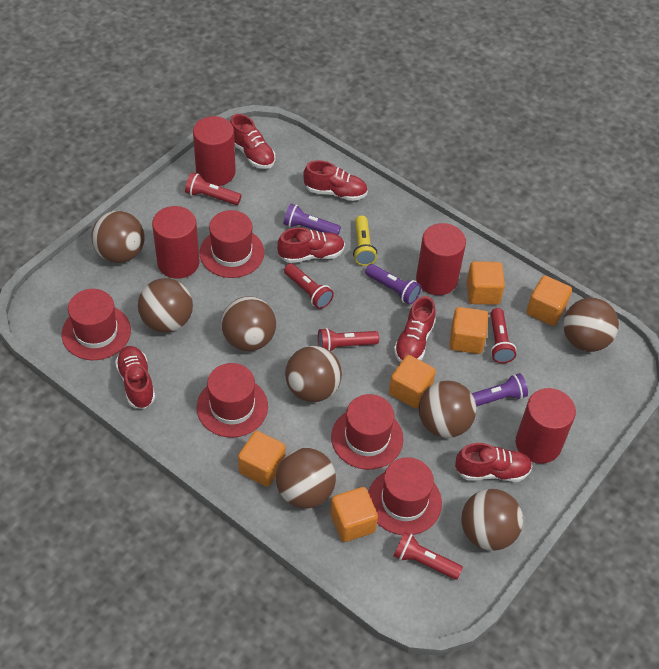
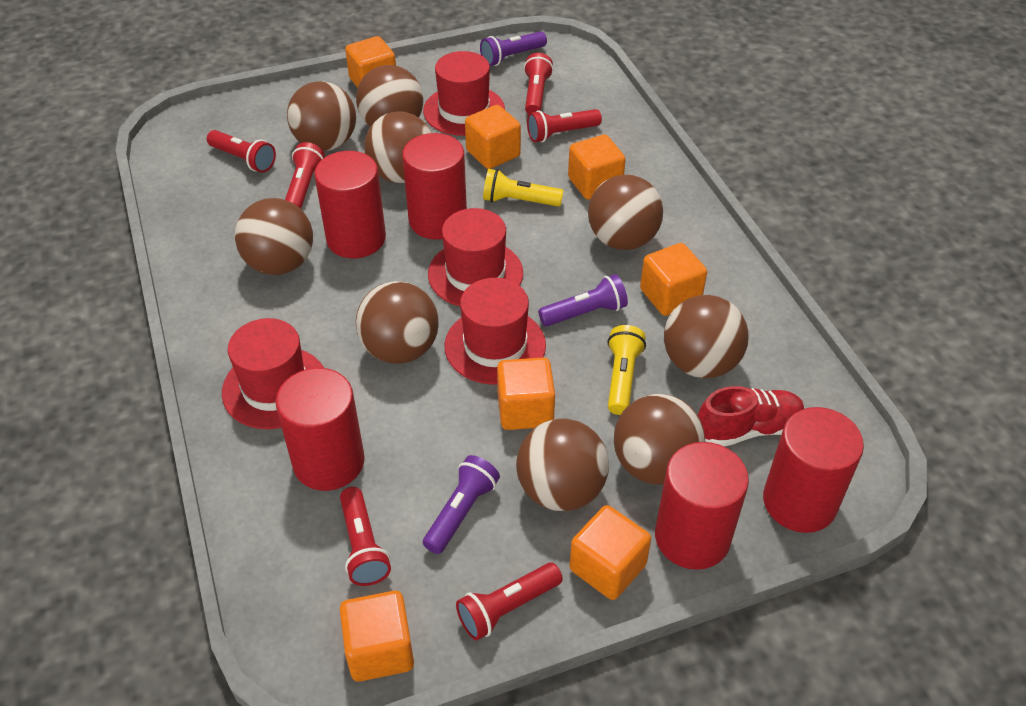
brown ball: [91,211,145,263] [138,278,193,333] [221,296,276,351] [276,448,336,508] [285,346,342,402] [419,381,476,438] [461,489,523,551] [563,298,619,352] = 8 -> [235,198,313,275] [287,81,356,151] [356,65,423,127] [356,281,438,364] [364,111,432,183] [516,419,609,511] [588,175,663,250] [614,394,705,485] [664,295,749,378] = 9
orange cube: [238,431,286,487] [330,487,378,542] [389,355,436,408] [449,307,488,354] [467,261,505,305] [526,276,572,326] = 6 -> [340,591,414,682] [345,36,396,88] [465,105,521,169] [497,357,555,430] [568,135,626,200] [570,505,651,600] [640,243,707,316] = 7
red cylinder: [152,206,200,279] [193,116,236,186] [416,223,466,295] [516,388,576,464] = 4 -> [276,368,365,491] [314,151,386,258] [402,133,467,240] [655,442,749,570] [763,407,864,533] = 5
red flashlight: [185,172,242,205] [284,263,334,309] [318,328,379,351] [393,532,463,580] [491,308,516,363] = 5 -> [207,130,276,173] [285,142,325,209] [340,487,391,586] [456,563,563,640] [524,53,554,114] [527,109,602,142] = 6
red hat: [62,289,131,360] [197,363,268,438] [200,210,264,278] [331,394,404,470] [368,457,442,535] = 5 -> [222,318,324,429] [423,51,505,136] [428,208,523,306] [445,278,546,385] = 4
red shoe: [115,346,155,409] [230,114,275,169] [277,228,345,263] [303,160,368,201] [394,296,436,363] [455,443,532,482] = 6 -> [698,386,804,446] = 1
yellow flashlight: [353,215,377,266] = 1 -> [483,169,564,207] [607,325,646,415] = 2

